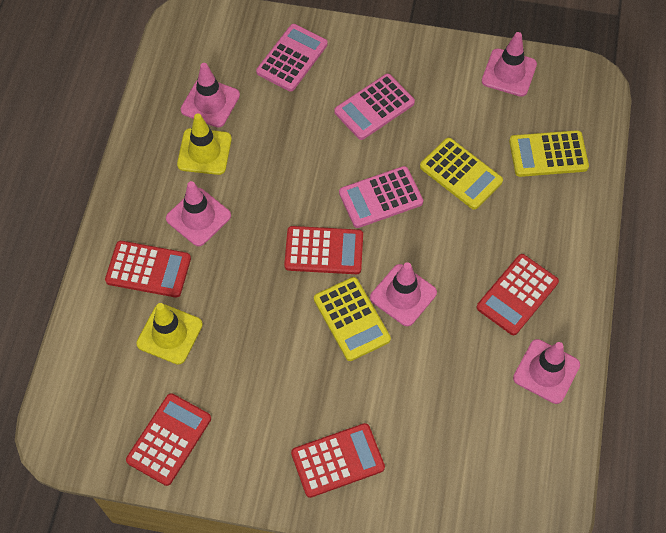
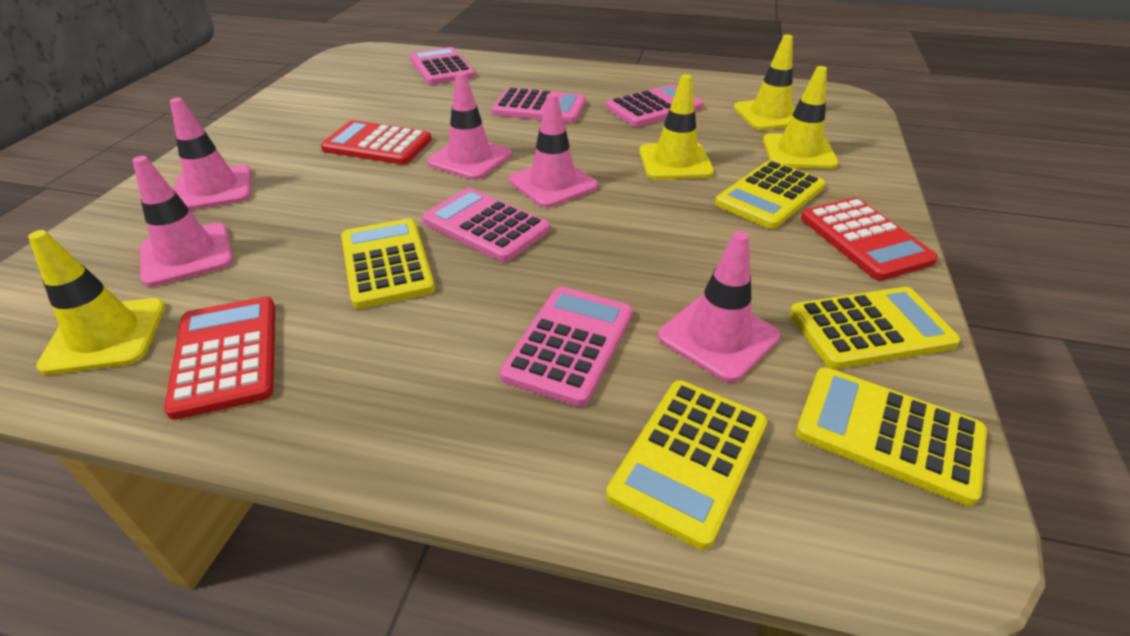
pink calculator: [256,24,328,91] [334,74,415,140] [339,166,423,228] = 3 -> [410,47,475,85] [422,188,550,262] [492,88,586,123] [500,287,633,407] [606,85,703,127] = 5
red calculator: [105,241,191,298] [126,393,211,486] [284,226,363,274] [291,423,385,498] [477,254,559,335] = 5 -> [164,297,275,420] [321,120,432,165] [801,198,938,281] = 3
yellow calculator: [314,277,391,361] [420,138,503,210] [509,130,589,177] = 3 -> [341,218,435,309] [606,380,767,550] [715,160,825,229] [790,287,960,369] [795,367,987,506] = 5
yellow traffic cone: [136,303,203,365] [177,113,232,175] = 2 -> [28,230,165,375] [639,74,714,180] [734,35,796,130] [763,66,839,169] = 4

